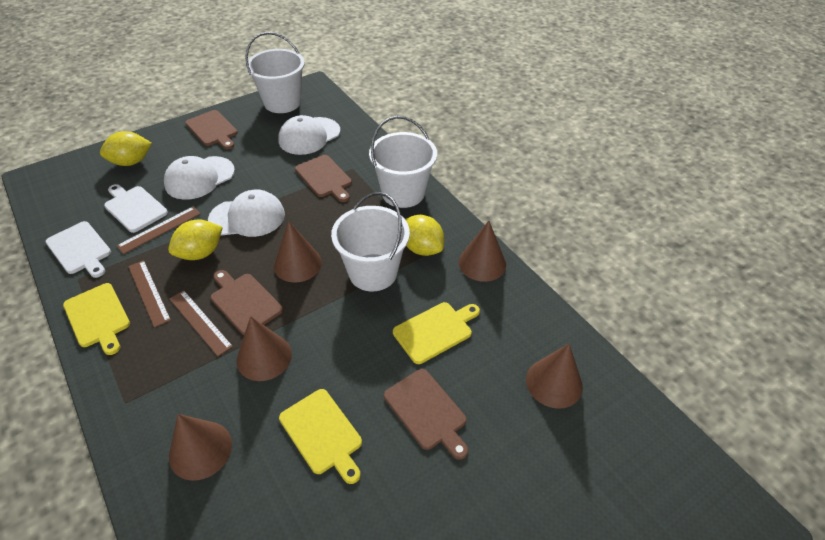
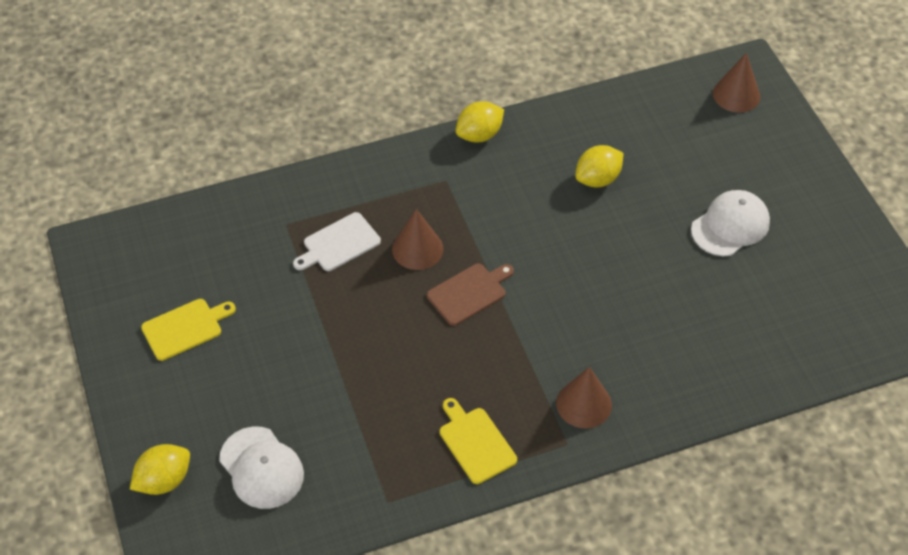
brown cone: [169,414,232,481] [236,316,292,381] [273,221,322,283] [459,221,506,282] [526,344,583,409] = 5 -> [392,209,444,270] [556,367,612,428] [713,53,760,113] = 3
brown cutting board: [185,110,238,149] [211,270,283,335] [295,155,352,202] [384,369,468,460] = 4 -> [427,264,514,326] = 1
brown ruler: [117,207,200,254] [128,260,171,328] [169,290,233,356] = 3 -> none = 0
white bucket: [245,32,305,113] [331,192,410,291] [369,116,437,208] = 3 -> none = 0
white cap: [164,156,235,200] [208,190,285,237] [278,115,340,155] = 3 -> [219,426,304,509] [691,190,770,256] = 2
white cutting board: [45,221,111,278] [104,184,168,233] = 2 -> [293,212,381,271] = 1
yellow cutting board: [63,283,130,355] [279,389,362,484] [393,302,480,364] = 3 -> [141,299,236,361] [440,398,517,484] = 2

